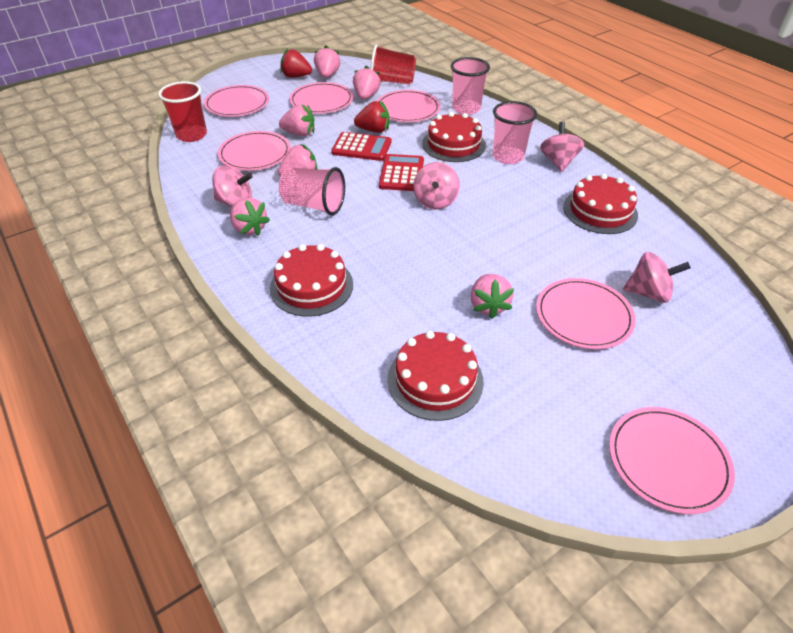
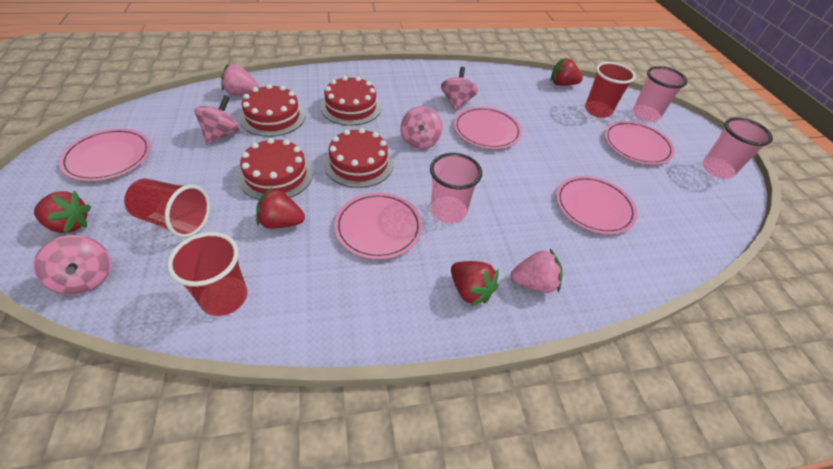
pink plate: [204,85,269,117] [218,131,291,171] [289,82,354,114] [377,90,440,122] [536,278,636,349] [609,407,735,514] = 6 -> [59,128,151,181] [334,193,422,259] [454,107,522,149] [556,176,637,234] [604,121,675,165] = 5
pink strawberry: [230,198,270,236] [278,144,317,176] [279,104,314,136] [314,46,340,78] [353,66,381,100] [470,274,515,319] = 6 -> [221,64,259,95] [511,249,563,293] = 2
red calculator: [331,132,391,161] [379,154,424,191] = 2 -> none = 0
red cup: [158,81,207,142] [370,44,416,84] = 2 -> [124,179,210,238] [167,232,247,316] [585,62,636,118] = 3
red strawberry: [280,48,312,78] [354,101,389,133] = 2 -> [34,191,91,234] [256,187,305,229] [451,261,499,307] [550,58,583,86] = 4

